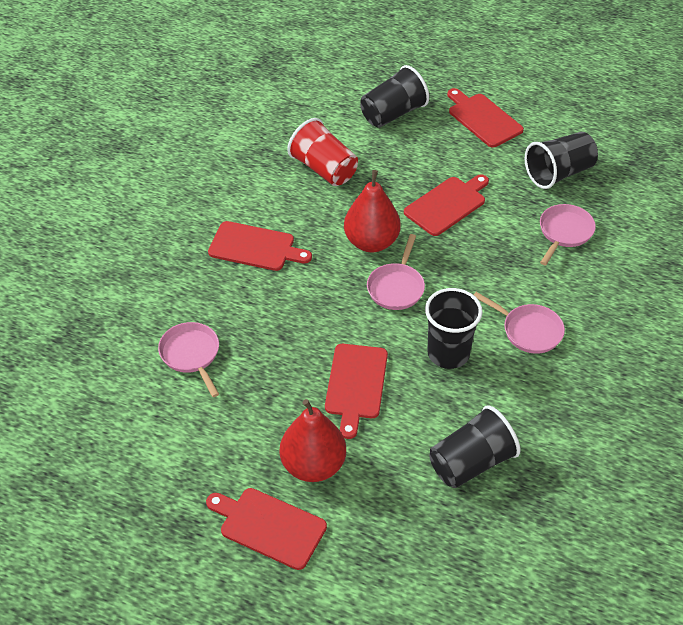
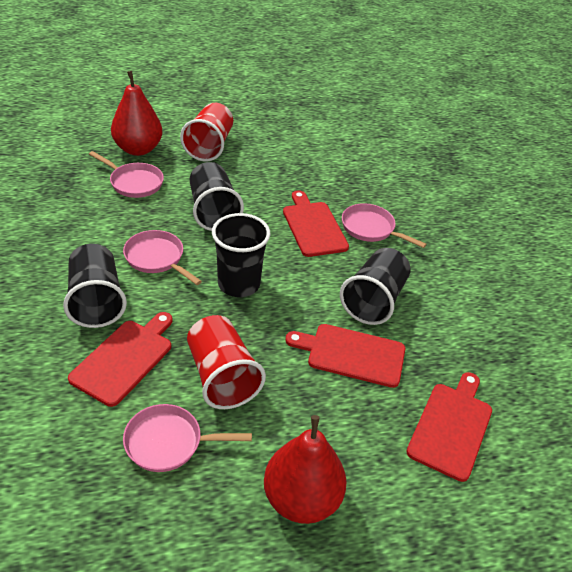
red cup: [287,118,358,186] = 1 -> [180,103,233,162] [187,315,266,409] = 2
red cutting board: [206,488,327,570] [208,221,312,271] [325,344,388,439] [404,174,489,236] [447,88,524,147] = 5 -> [68,312,172,407] [283,190,349,257] [285,324,405,388] [406,372,492,482] = 4

